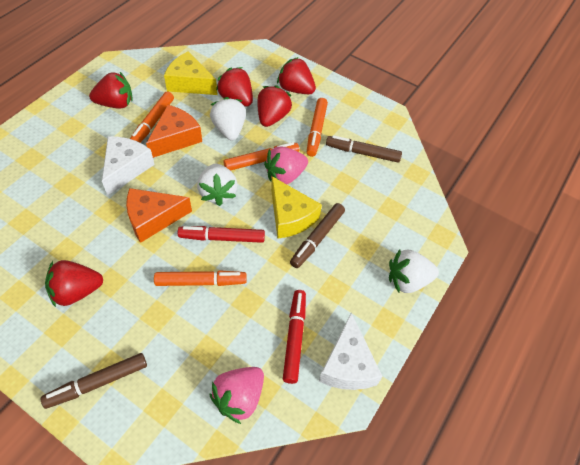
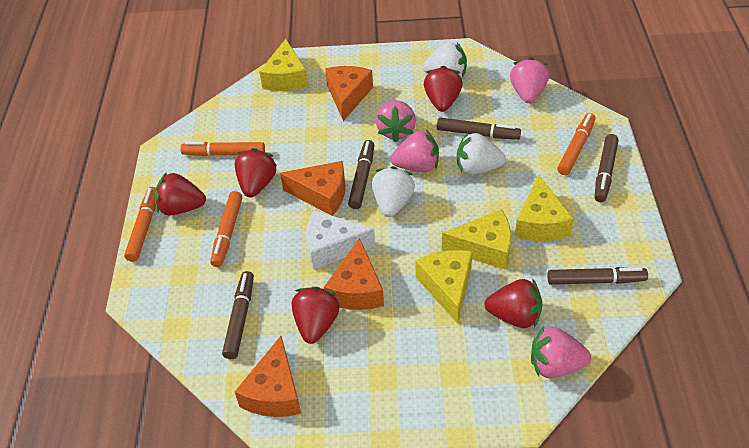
brown marker: [41,353,147,409] [290,203,345,268] [326,135,402,163] = 3 -> [222,271,254,359] [348,140,374,209] [437,118,521,140] [547,267,648,285] [594,134,618,202] = 5
orange cheese: [126,188,192,243] [146,105,202,158] = 2 -> [235,336,301,417] [280,161,345,216] [324,238,384,310] [325,66,373,121] = 4
pink strawberry: [209,367,264,424] [264,146,308,184] = 2 -> [376,100,416,142] [390,130,439,172] [510,57,549,103] [531,326,591,378] = 4
red marker: [178,226,265,243] [283,290,306,384] = 2 -> none = 0
white cheese: [102,136,155,196] [319,313,383,390] = 2 -> [306,210,375,269] = 1
yellow cheese: [164,51,217,95] [271,176,322,238] = 2 -> [259,39,308,91] [415,250,472,324] [442,209,511,270] [515,175,574,241] = 4

